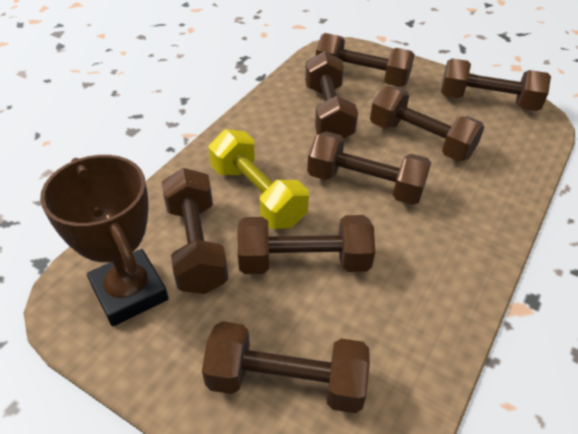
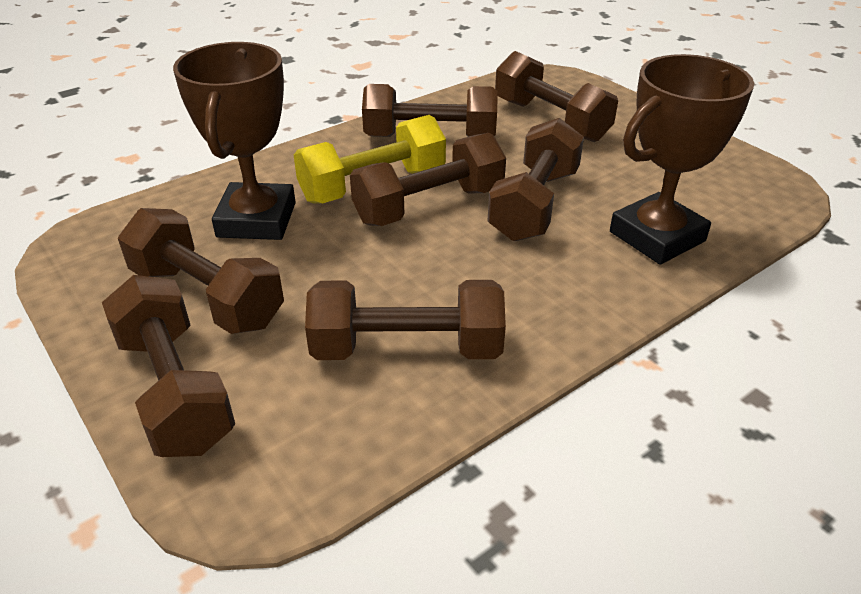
brown dumbbell: [162,168,228,294] [202,321,370,413] [238,215,375,274] [305,51,358,138] [307,131,431,205] [316,33,415,87] [370,86,484,162] [441,58,551,111] = 8 -> [102,275,235,457] [118,208,284,334] [305,280,506,360] [350,133,506,226] [362,84,498,137] [487,118,584,241] [495,51,618,142] = 7
brown trophy: [40,155,169,327] = 1 -> [173,42,296,240] [610,54,754,264] = 2

